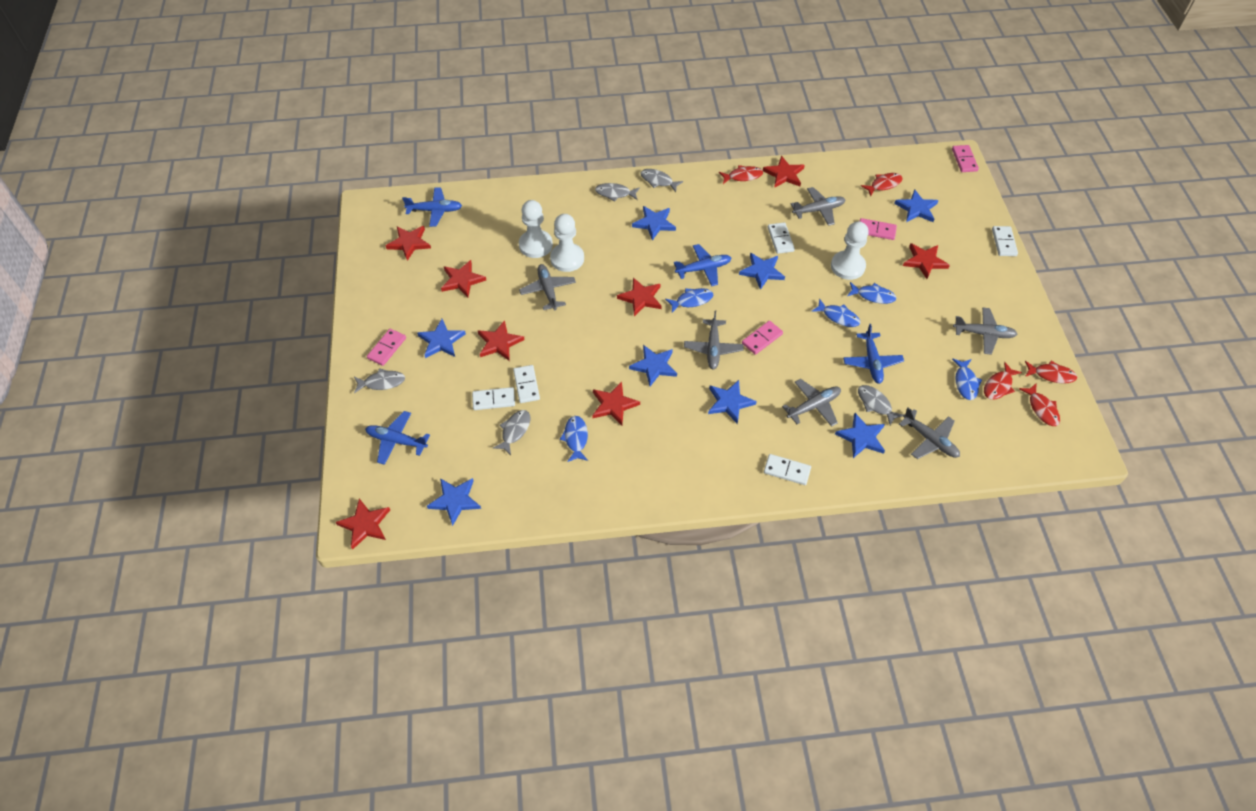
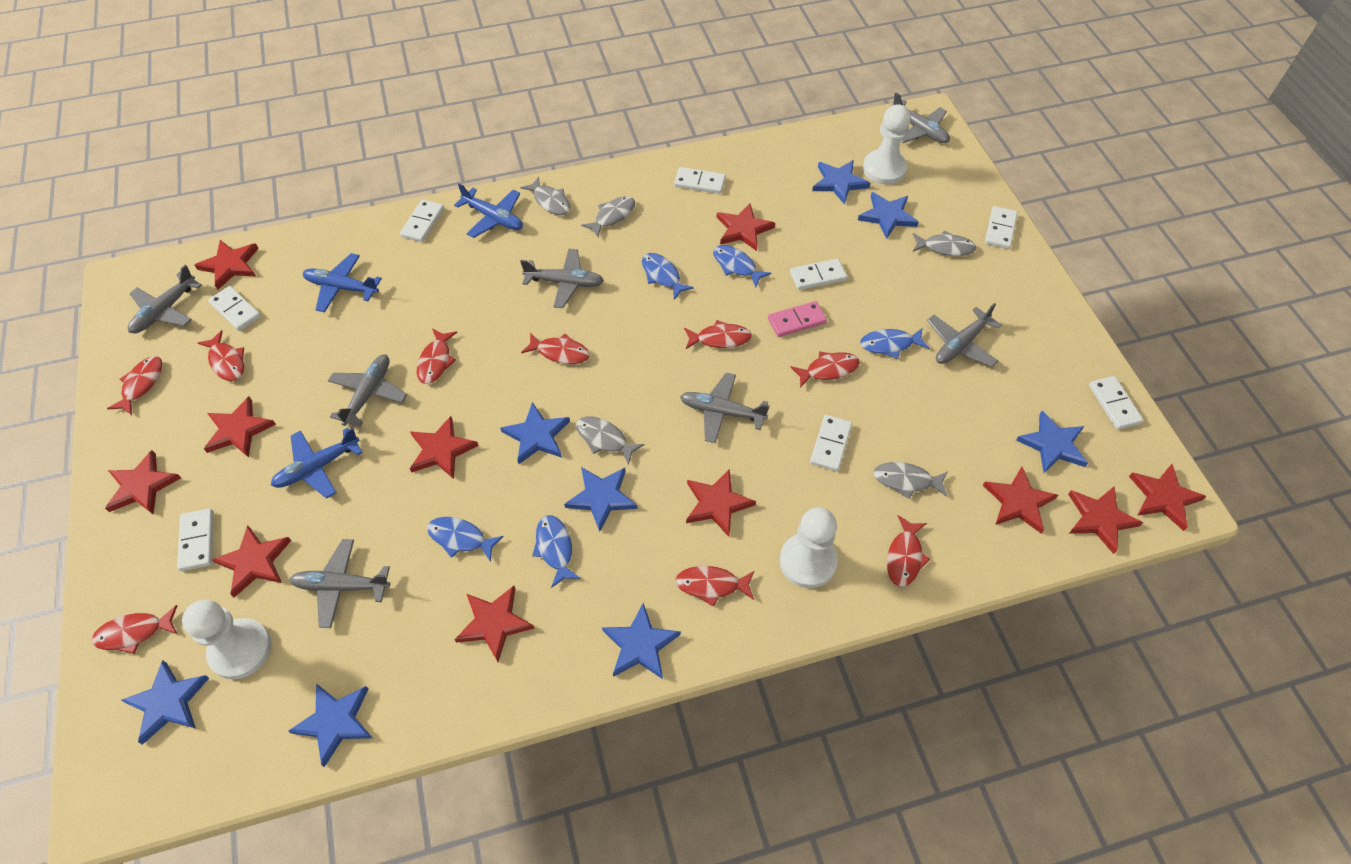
blue plane: [365,411,430,465] [402,187,462,227] [674,244,731,286] [843,324,904,384] = 4 -> [271,427,363,499] [303,253,382,313] [454,183,523,238] = 3
grey plane: [519,264,576,310] [684,310,743,369] [782,379,841,427] [791,187,845,226] [899,408,960,459] [953,307,1017,355] = 6 -> [128,265,202,333] [289,539,390,628] [328,355,407,427] [520,249,604,308] [680,373,770,443] [891,92,950,143] [927,303,1002,367] = 7
pink domino: [367,329,406,366] [742,321,783,355] [859,218,897,240] [952,145,979,172] = 4 -> [768,301,827,337] = 1
red fish: [719,165,763,184] [861,173,902,196] [984,362,1022,400] [1019,384,1060,426] [1025,361,1077,384] = 5 -> [92,605,177,654] [107,356,162,415] [198,330,244,381] [417,329,457,384] [521,333,590,364] [675,566,754,607] [684,320,752,349] [791,352,860,388] [887,515,930,587] = 9
red star: [335,498,390,550] [386,226,431,261] [441,260,486,297] [478,320,525,361] [592,381,640,425] [617,278,662,316] [763,156,805,188] [903,243,950,279] = 8 -> [105,450,181,514] [195,240,259,290] [204,396,276,458] [212,525,291,597] [410,416,479,479] [454,586,535,662] [686,469,756,537] [717,203,775,251] [983,467,1058,534] [1068,487,1143,554] [1129,464,1207,531] = 11
white domino: [472,387,515,410] [513,365,540,403] [764,454,811,485] [768,222,795,254] [992,226,1018,256] = 5 -> [177,509,214,571] [208,286,261,331] [400,200,444,242] [674,167,726,194] [790,259,847,290] [810,415,852,471] [985,206,1018,249] [1089,376,1143,430] = 8

